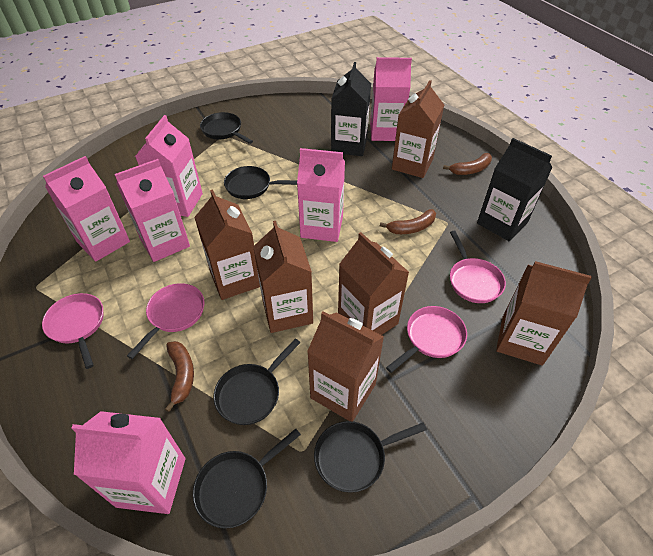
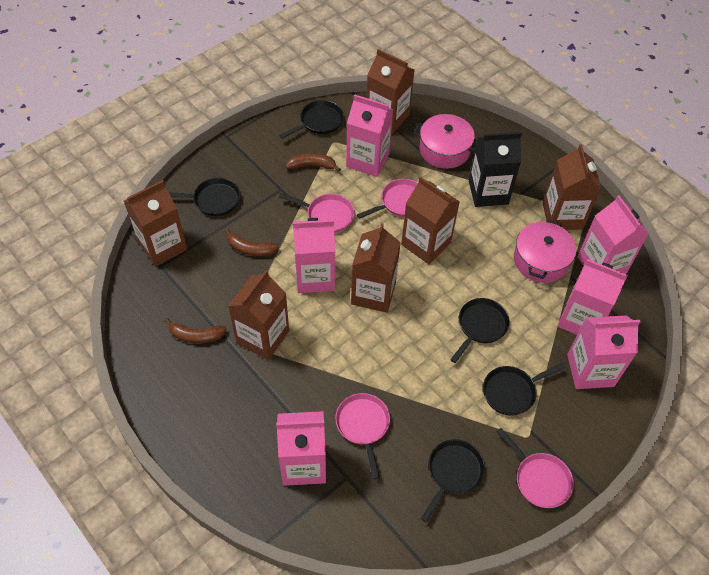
black carton: [331,62,371,156] [477,138,553,241] = 2 -> [469,132,522,207] = 1
pink pot: none = 0 -> [414,114,477,169] [514,220,576,283] = 2

